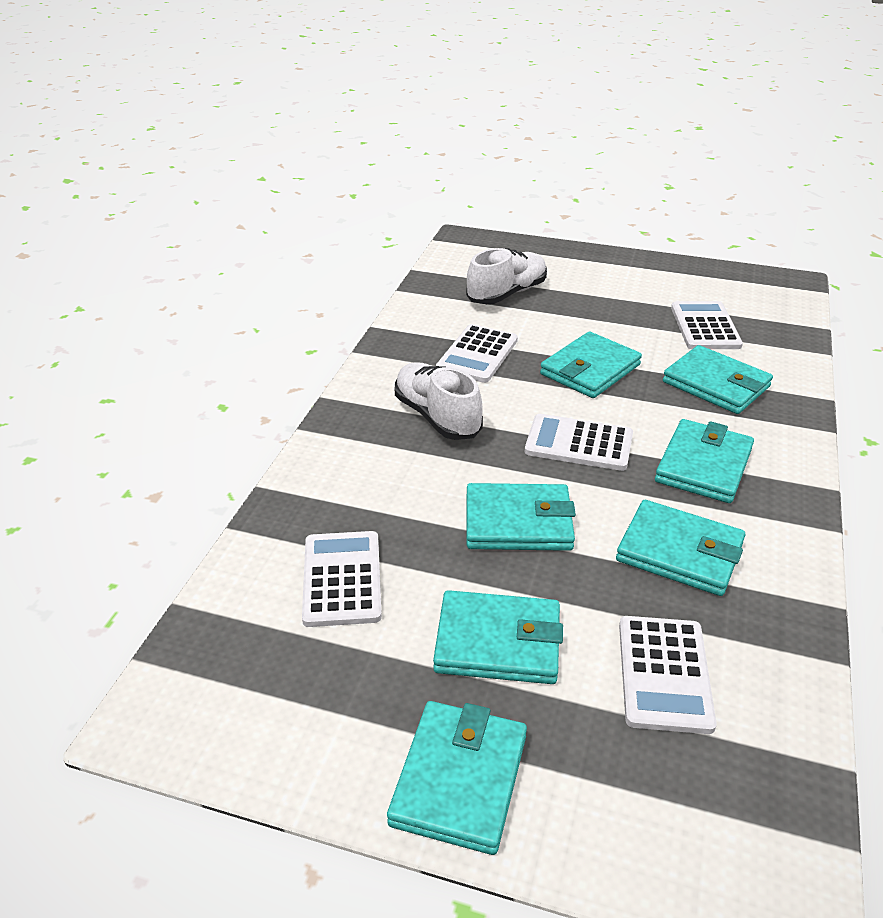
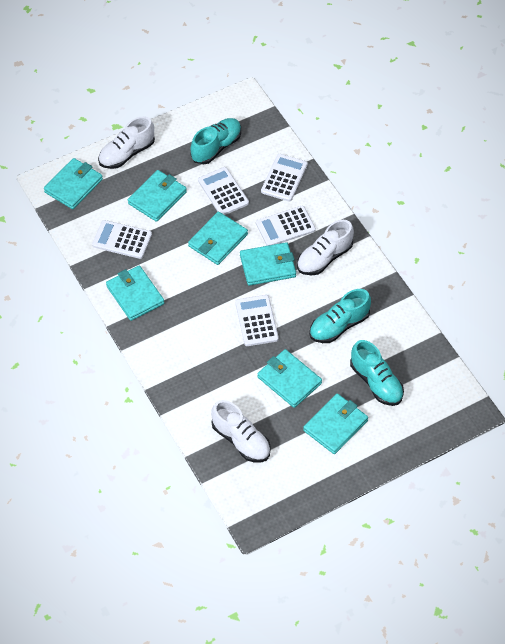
turquoise shoe: none = 0 -> [191,118,241,164] [309,289,371,343] [350,340,404,406] = 3
white shoe: [395,362,483,440] [466,248,547,304] = 2 -> [98,116,155,169] [211,400,271,462] [297,220,354,275] = 3

